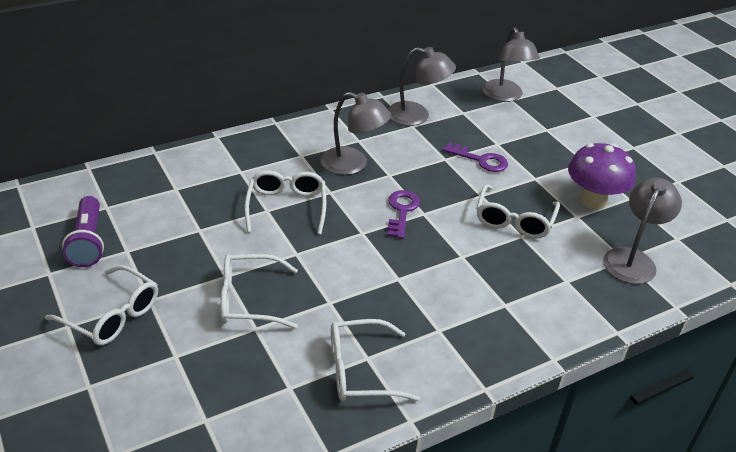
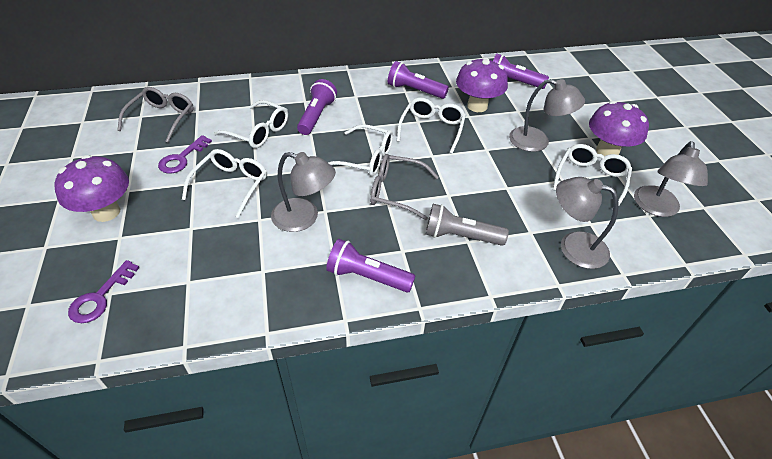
grey flashlight: none = 0 -> [426,204,509,246] = 1
grey glasses: none = 0 -> [118,87,194,143] [370,154,439,220] = 2
purple flashlight: [62,196,104,267] = 1 -> [297,79,337,135] [326,239,415,292] [388,61,449,99] [493,53,549,89] = 4
purple mushroom: [568,143,636,210] = 1 -> [54,155,129,222] [456,57,508,112] [589,101,649,156] = 3

